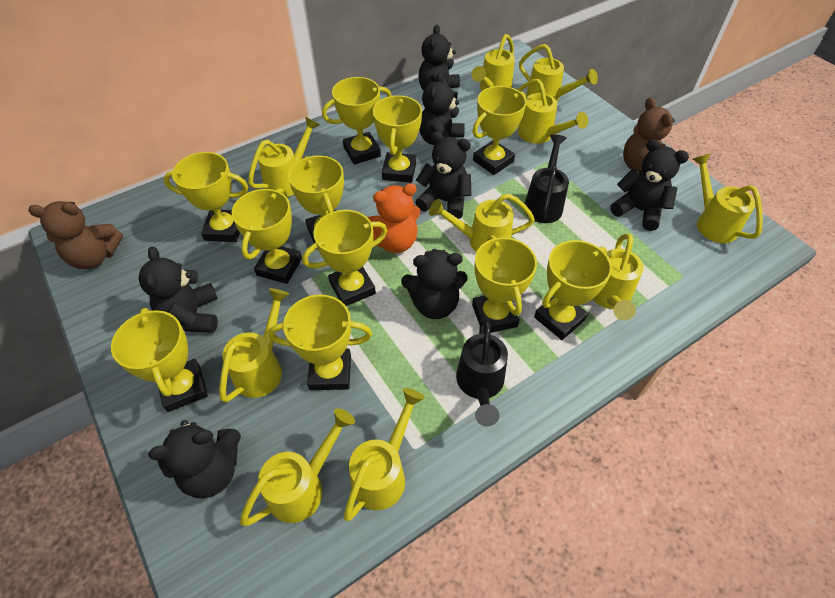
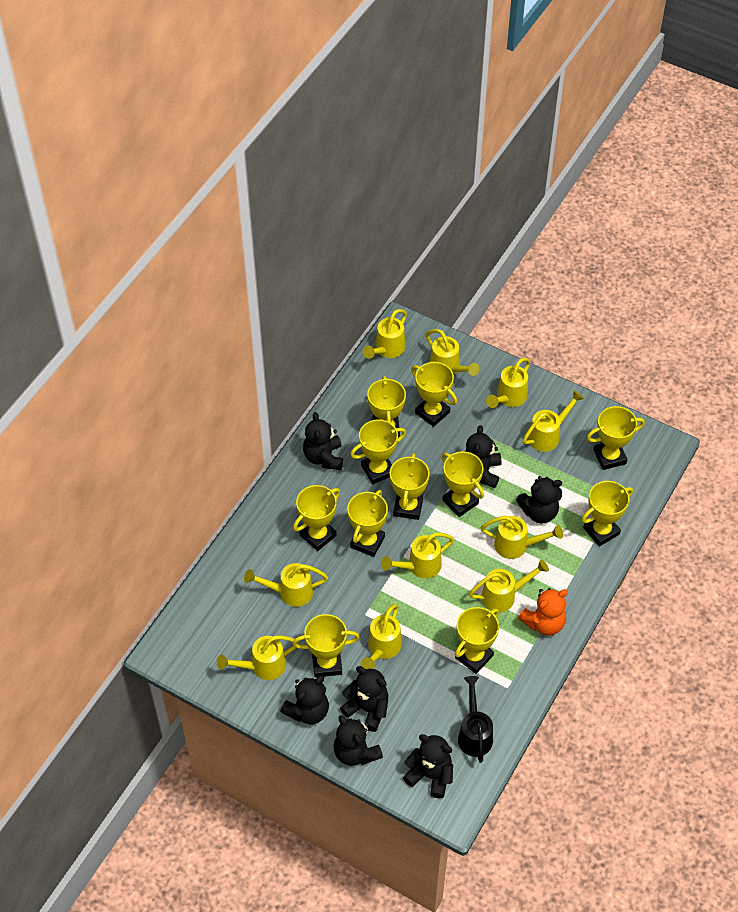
black watering can: [456,316,508,427] [524,135,569,223] = 2 -> [458,676,493,763] = 1
brown teddy bear: [28,201,123,269] [623,98,675,172] = 2 -> none = 0

